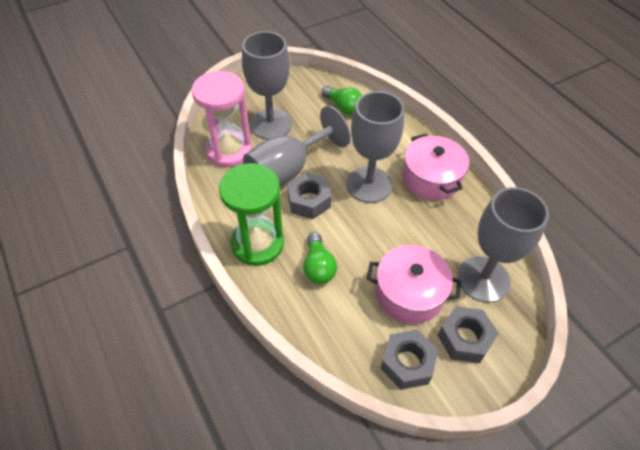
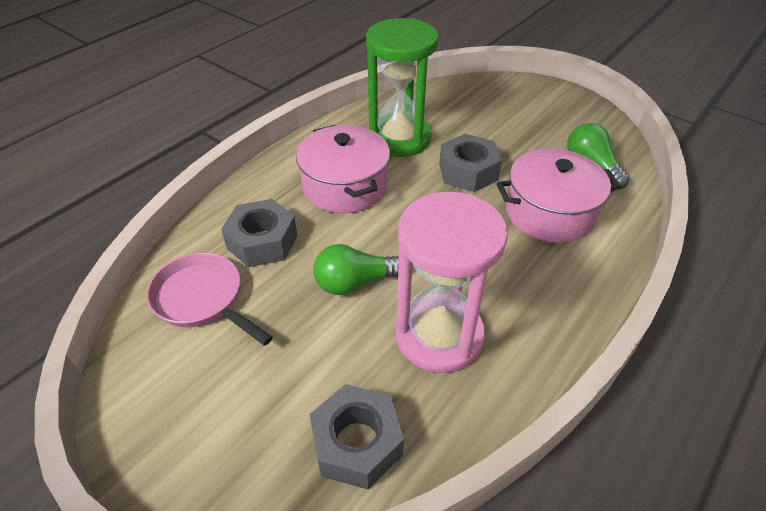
grey goblet: [242,31,292,139] [243,106,351,186] [346,91,404,203] [457,187,549,303] = 4 -> none = 0
pink pan: none = 0 -> [146,253,273,346] = 1

